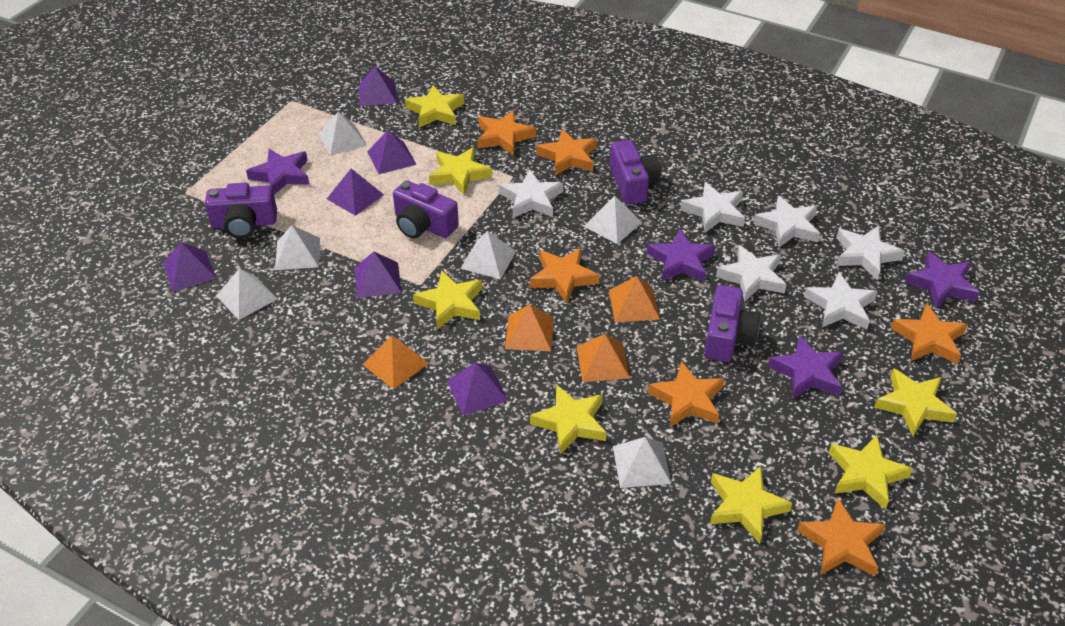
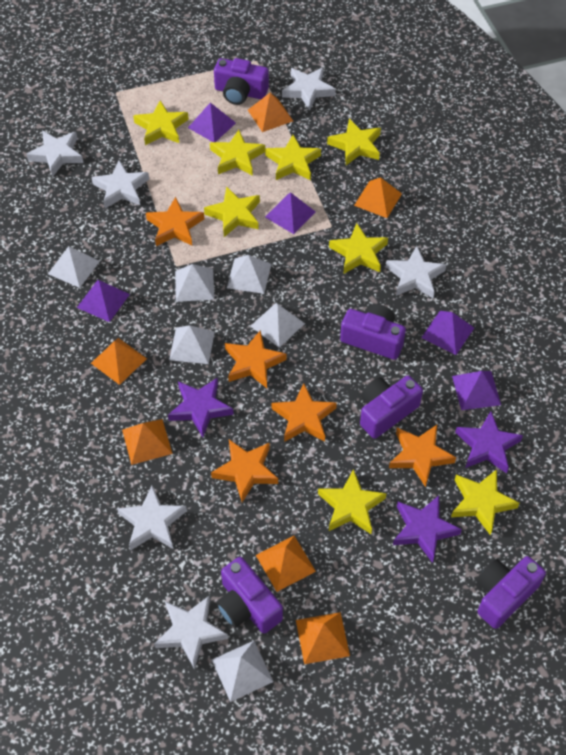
orange pyramid: [362,336,429,389] [505,304,554,351] [577,334,630,382] [609,276,660,322] = 4 -> [91,338,147,385] [122,419,172,465] [248,93,293,132] [256,536,316,592] [296,612,350,664] [354,177,402,218] = 6
orange star: [477,110,536,156] [530,248,599,303] [536,129,597,176] [648,361,724,427] [797,498,886,576] [891,304,968,364] = 6 -> [146,197,204,246] [211,440,278,502] [225,331,287,388] [272,383,337,442] [389,425,456,487] = 5
purple camera: [205,183,277,238] [393,180,459,239] [610,140,661,204] [704,285,760,362] = 4 -> [214,58,269,105] [216,557,283,633] [340,304,406,360] [360,376,423,439] [476,556,546,629] = 5
purple pyramid: [163,242,216,291] [327,168,384,216] [355,251,402,298] [359,66,397,106] [367,130,417,174] [447,362,509,415] = 6 -> [77,280,130,322] [188,103,236,142] [265,192,316,234] [421,311,474,355] [452,371,501,410] = 5
purple star: [246,149,310,195] [646,229,716,282] [768,335,843,399] [905,251,980,308] = 4 -> [168,378,234,437] [393,496,462,563] [455,411,523,473] = 3
yellow star: [405,85,464,128] [413,270,482,329] [429,147,492,195] [530,384,607,455] [710,466,792,543] [829,435,913,510] [874,368,957,436] = 7 -> [133,100,189,145] [204,186,260,237] [210,130,265,176] [265,135,321,180] [318,469,387,534] [327,119,381,165] [329,223,388,274] [451,469,519,535] = 8

